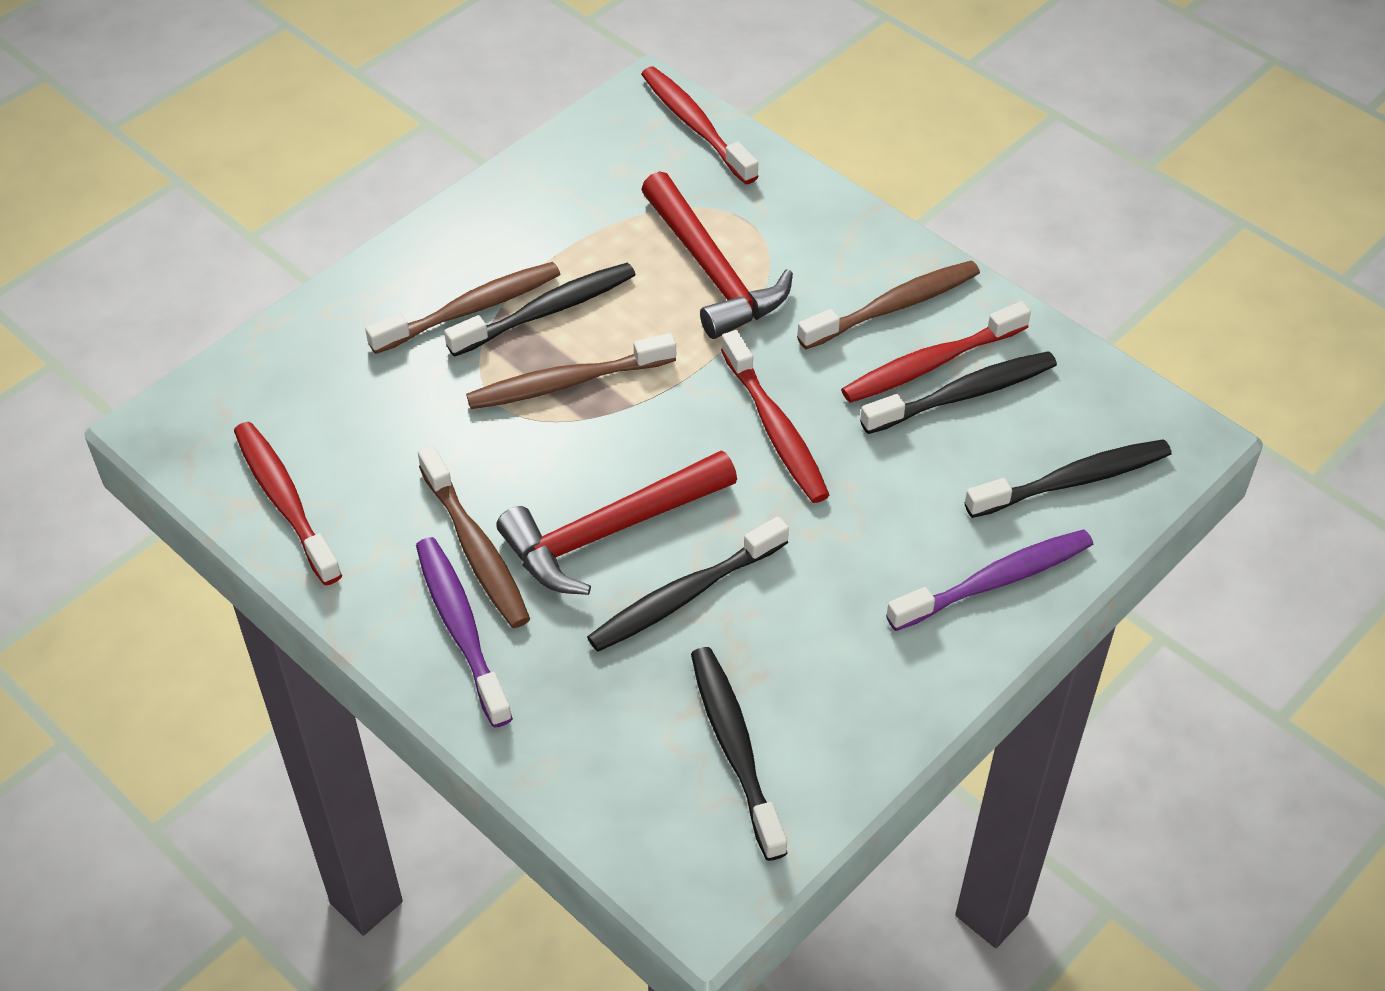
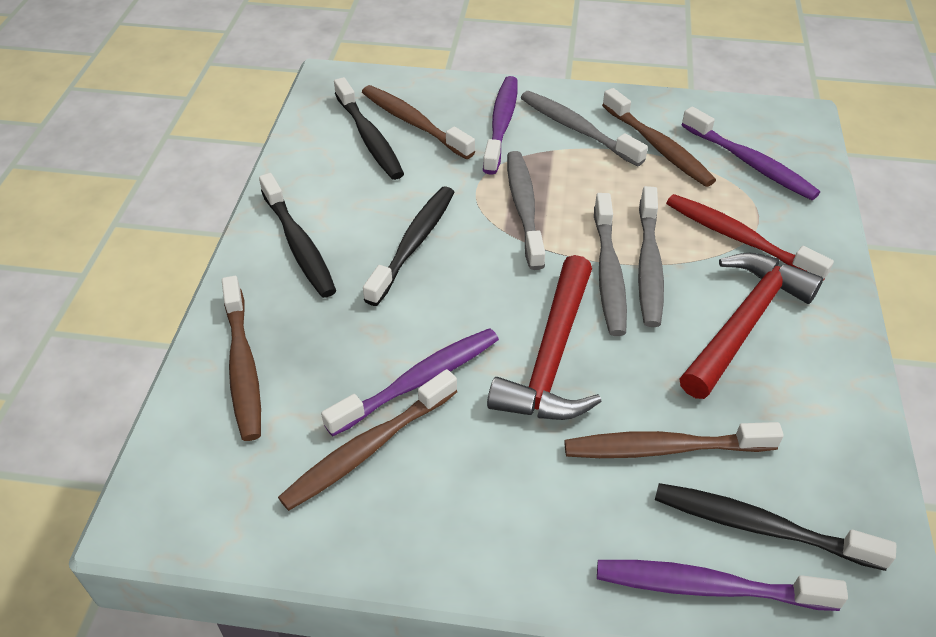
black toothbrush: [444,263,635,357] [587,516,789,652] [691,647,788,861] [860,351,1057,434] [964,439,1172,518] = 5 -> [259,173,336,298] [334,77,404,180] [363,186,455,306] [655,483,896,571] = 4
brown toothbrush: [365,262,560,354] [418,445,530,628] [466,333,676,409] [797,261,980,349] = 4 -> [222,276,261,441] [278,369,457,511] [362,85,475,159] [564,422,784,458] [602,88,716,187] = 5
grey toothbrush: none = 0 -> [507,151,545,270] [521,91,648,166] [594,193,627,336] [638,186,664,327] = 4
purple toothbrush: [416,537,513,728] [886,529,1093,631] = 2 -> [321,328,499,437] [483,76,518,175] [597,560,848,611] [682,107,820,200] = 4
red toothbrush: [234,422,342,585] [641,67,759,184] [721,330,830,503] [841,301,1031,403] = 4 -> [666,194,834,281] = 1

